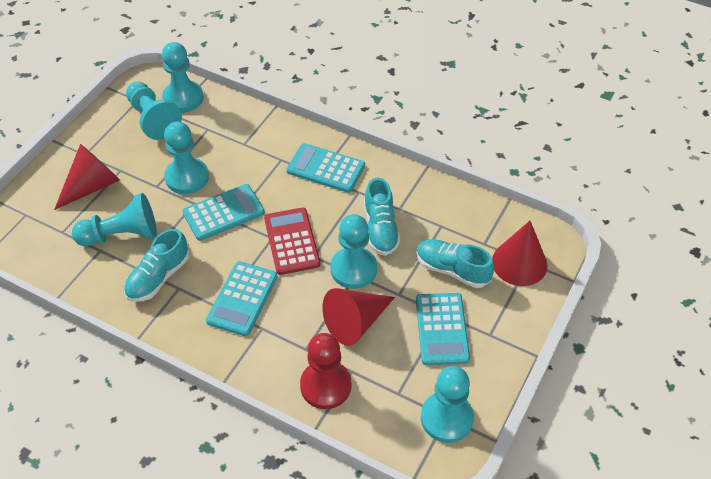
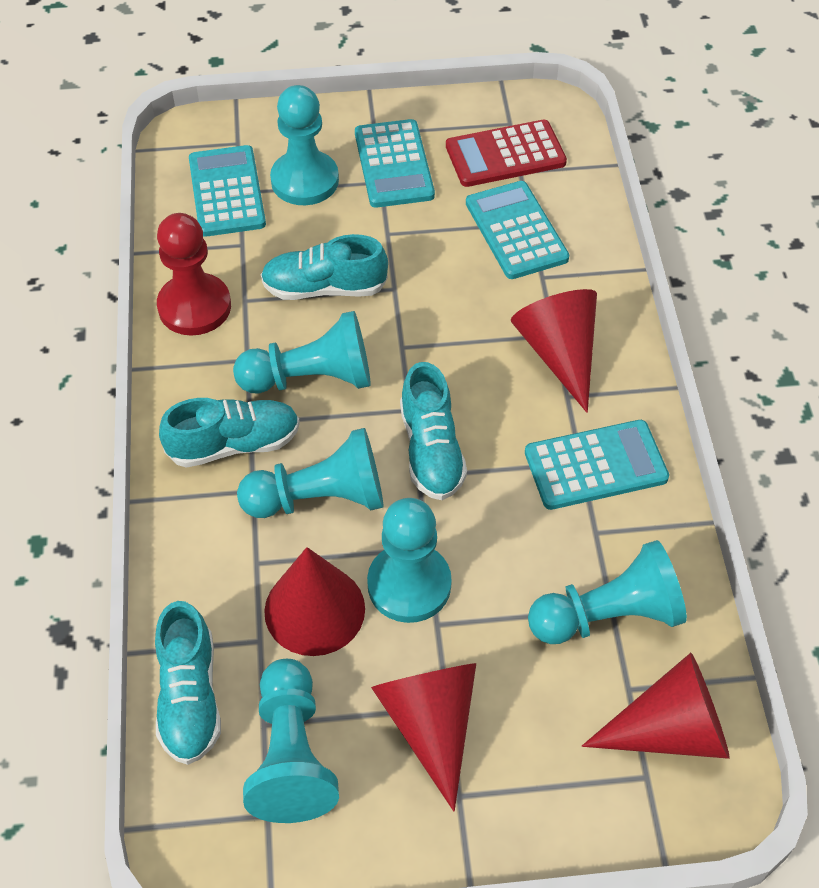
red cone: [54,144,120,210] [322,288,395,346] [492,221,548,286] = 3 -> [264,547,365,656] [371,663,476,811] [511,289,597,413] [582,653,730,759] = 4
turquoise shoe: [124,229,189,302] [364,178,400,256] [416,239,494,288] = 3 -> [155,601,221,765] [159,398,300,468] [261,234,388,300] [400,362,467,500] = 4

